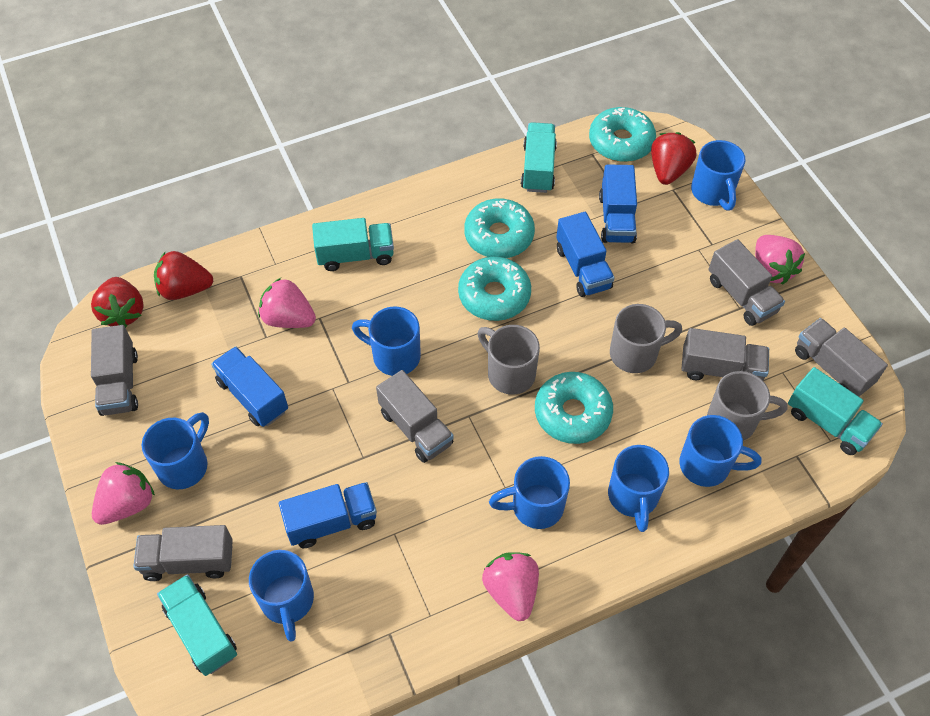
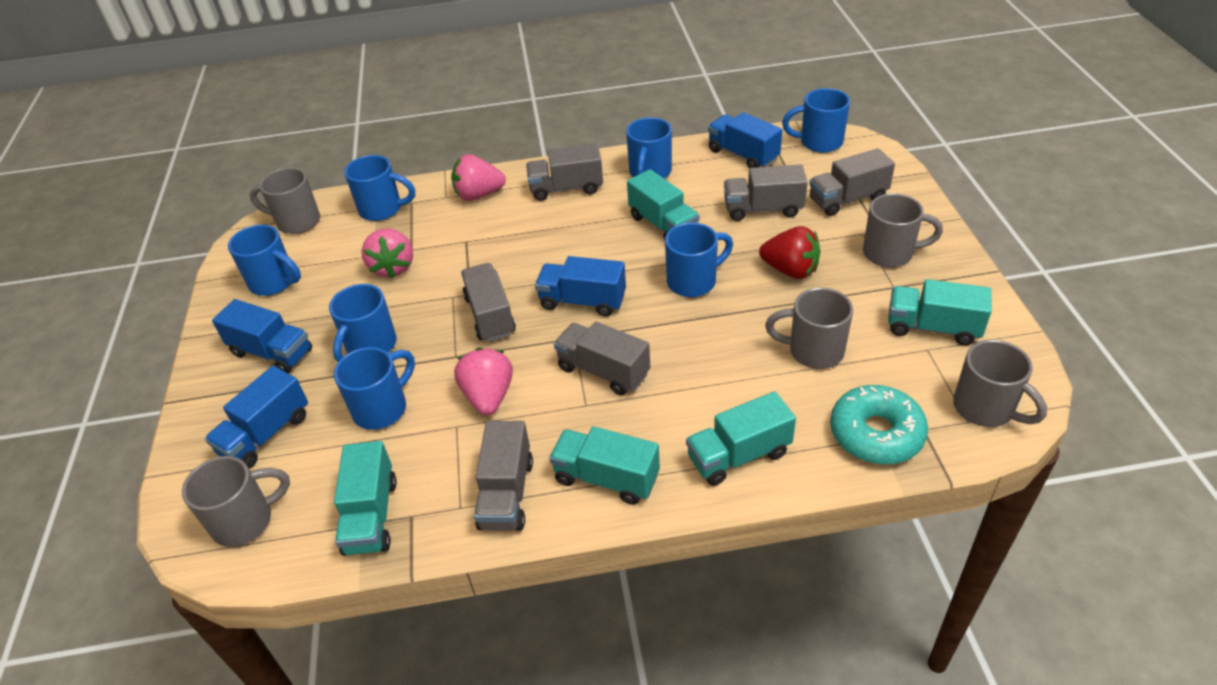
grey mug: [478,325,540,395] [610,304,682,373] [707,371,788,441] = 3 -> [182,456,290,547] [250,168,320,234] [765,288,853,369] [863,193,943,267] [953,340,1047,427] = 5
pink strawberry: [92,462,155,525] [258,278,316,328] [482,552,539,621] [755,235,805,285] = 4 -> [362,229,413,278] [451,154,506,201] [454,348,513,415] = 3
red strawberry: [91,277,144,328] [154,251,213,300] [651,132,697,185] = 3 -> [759,226,820,279] = 1
turquoise donut: [458,257,531,321] [464,199,535,258] [535,372,613,444] [589,107,656,162] = 4 -> [830,385,928,464] = 1
turquoise truck: [157,574,237,676] [312,218,394,271] [521,122,557,193] [788,367,883,455] = 4 -> [334,441,397,556] [549,426,660,505] [627,169,699,240] [686,391,796,486] [888,279,992,345] = 5

